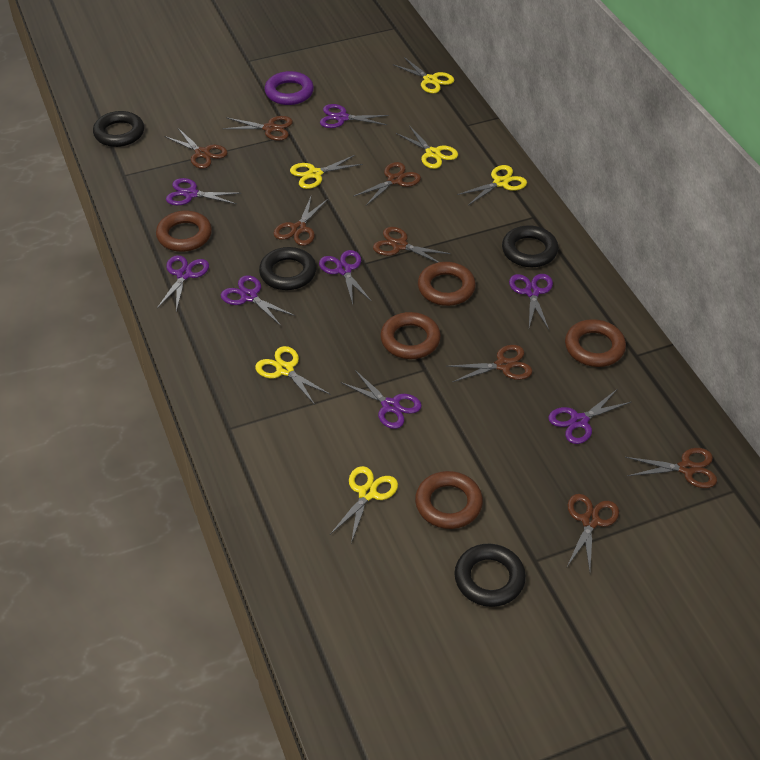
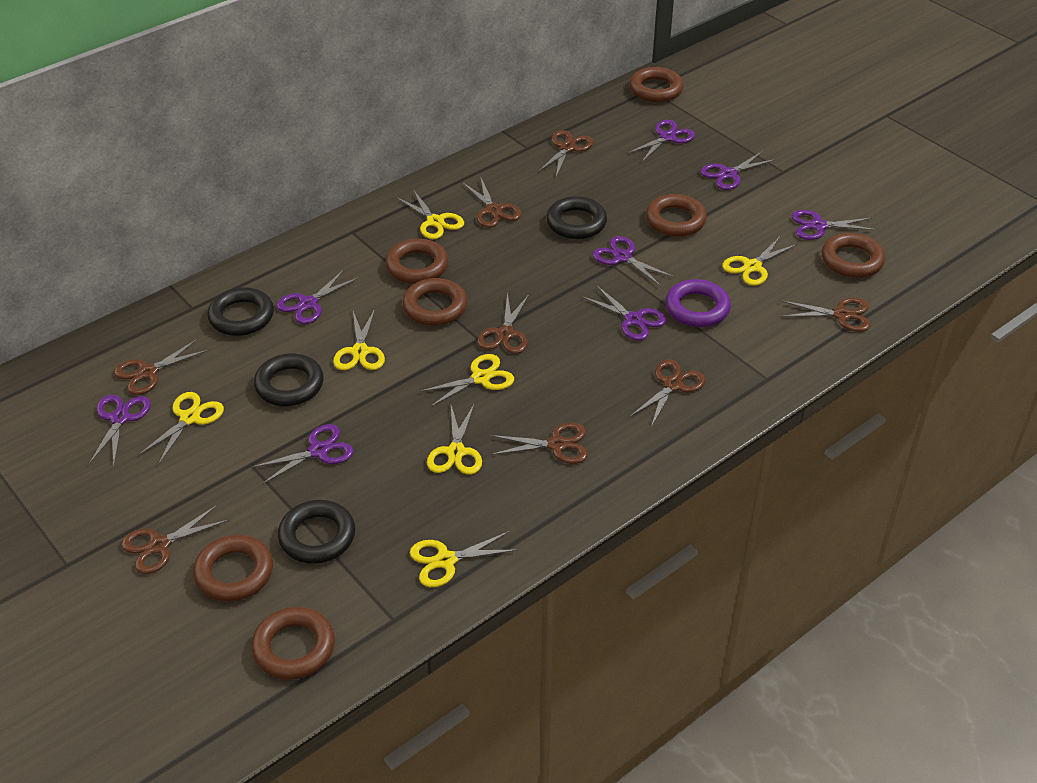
brown ring: [156,211,212,252] [380,312,441,359] [415,471,483,529] [418,262,476,306] [565,319,626,367] = 5 -> [193,535,273,602] [251,607,335,680] [385,238,448,284] [402,278,468,326] [629,67,684,102] [646,194,707,237] [821,233,885,278] = 7
yellow scissors: [255,346,331,405] [290,155,363,189] [331,466,398,543] [394,57,454,93] [396,126,458,169] [457,165,527,205] = 6 -> [138,392,224,464] [333,309,385,370] [396,190,464,239] [410,531,519,587] [419,354,514,407] [427,403,482,475] [722,235,798,286] = 7

